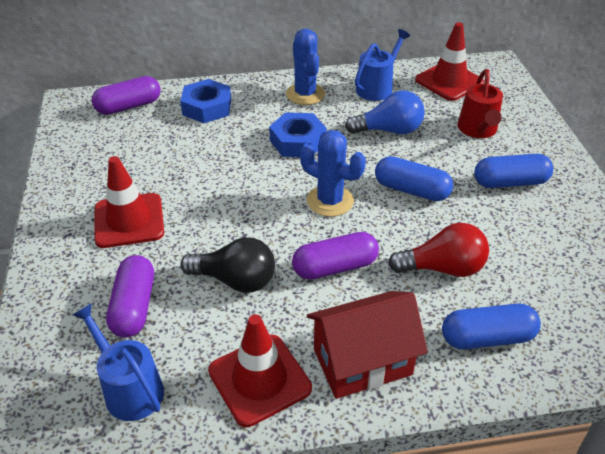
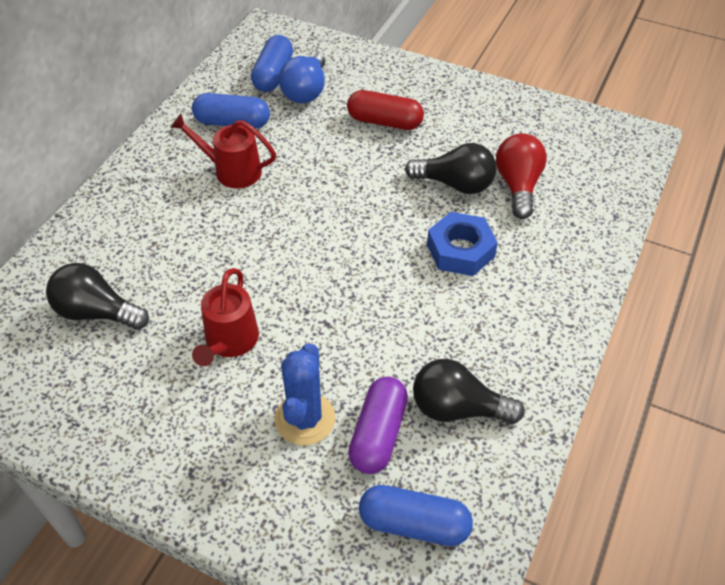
black light bulb: [180,237,275,293] = 1 -> [46,263,149,330] [405,143,496,194] [413,359,524,424] = 3
blue cactus: [286,29,325,105] [300,130,366,217] = 2 -> [275,343,336,445] = 1
blue nut: [180,79,231,123] [269,112,327,157] = 2 -> [427,212,498,276] = 1
blue watering can: [73,303,164,421] [355,29,410,101] = 2 -> none = 0
purple capsule: [92,76,161,115] [106,255,154,338] [292,232,379,280] = 3 -> [348,377,408,474] = 1
red capsule: none = 0 -> [347,90,424,130] = 1
red house: [307,291,428,399] = 1 -> none = 0
red traffic cone: [94,156,164,248] [208,314,312,427] [415,23,484,101] = 3 -> none = 0
red watering can: [458,69,503,138] = 1 -> [170,114,276,188] [192,268,259,366] = 2

